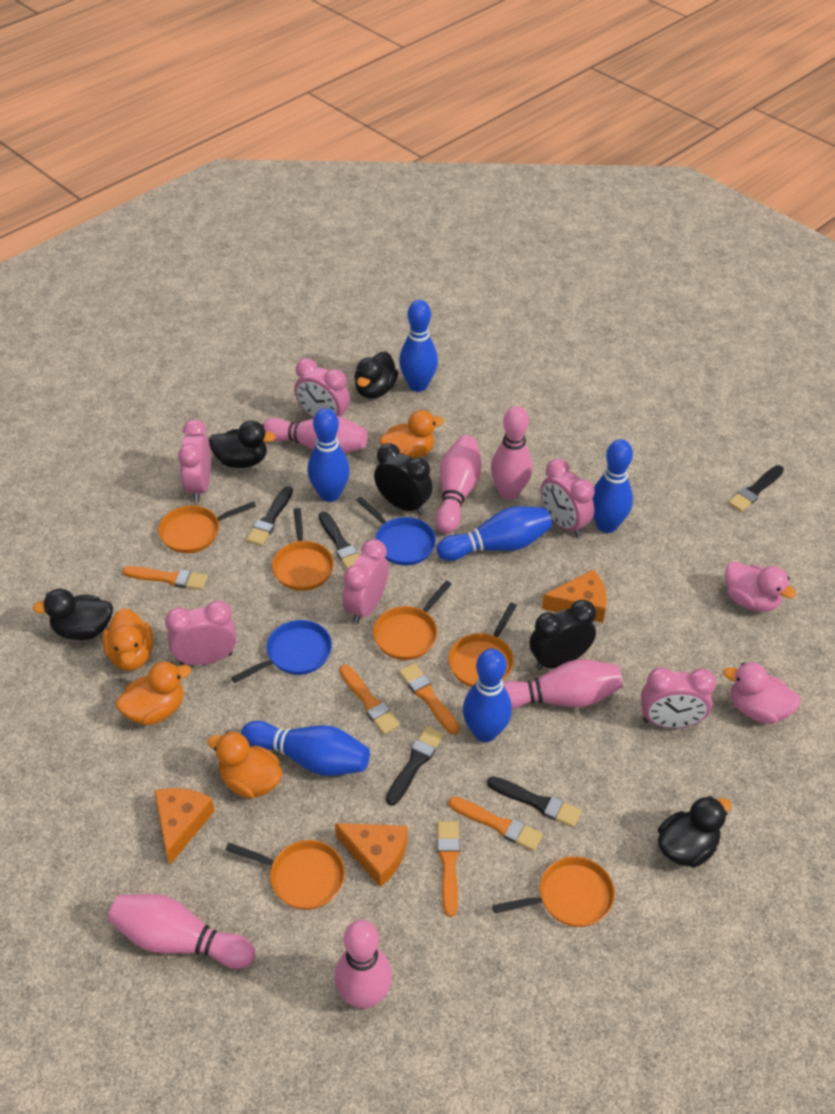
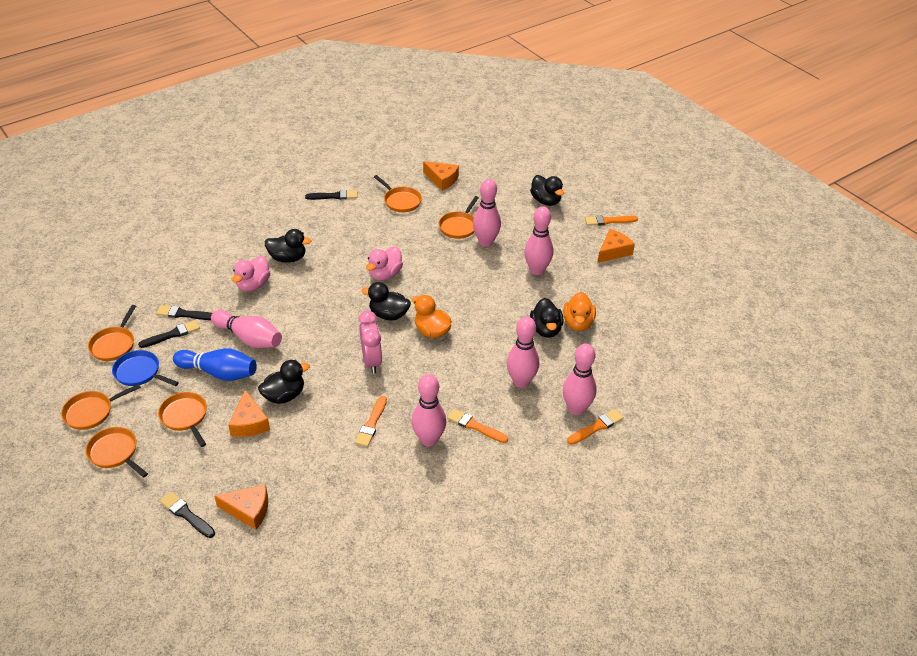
black brush: [246,486,293,546] [319,512,359,569] [386,726,444,806] [487,776,582,828] [728,465,784,512] = 5 -> [138,320,200,348] [156,305,212,320] [160,492,215,538] [305,190,358,200] = 4
black clock: [374,443,433,515] [529,599,596,670] = 2 -> none = 0
black duck: [33,589,113,640] [208,420,276,468] [354,351,398,399] [658,796,731,868] = 4 -> [258,360,310,404] [265,229,311,263] [361,282,411,320] [530,175,564,206] [530,298,563,338] = 5
blue bowling pin: [241,721,370,776] [308,408,350,502] [399,300,438,392] [437,506,552,561] [463,649,512,742] [592,439,633,533] = 6 -> [173,348,257,381] = 1
blue pan: [231,620,332,683] [356,497,436,566] = 2 -> [112,350,179,386] = 1
orange brush: [122,566,208,590] [339,665,400,735] [399,663,460,735] [437,821,460,917] [448,797,543,851] = 5 -> [355,396,387,447] [447,408,508,443] [567,409,624,445] [585,215,638,226] = 4
orange cheese: [155,788,215,865] [335,823,407,887] [542,569,607,623] = 3 -> [214,484,268,530] [228,390,270,437] [423,161,459,191] [598,229,635,263] = 4
orange duck: [102,608,153,671] [116,661,191,725] [207,731,282,799] [379,410,444,458] = 4 -> [412,295,451,338] [563,292,596,331] = 2
pink clock: [165,601,237,665] [178,420,211,502] [294,358,350,418] [342,539,389,624] [540,459,595,537] [641,667,717,728] = 6 -> [358,311,382,373] = 1

